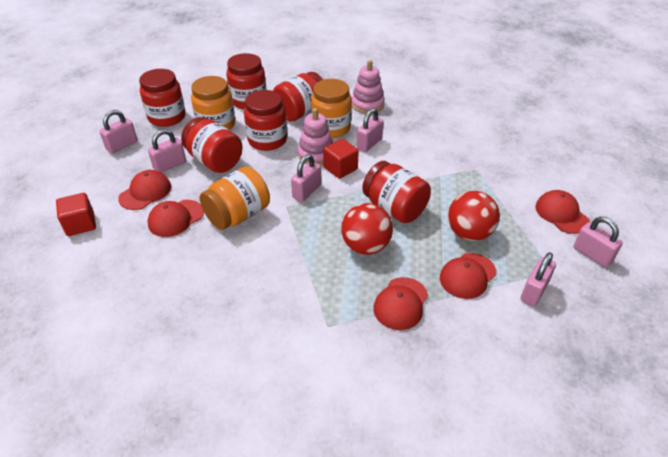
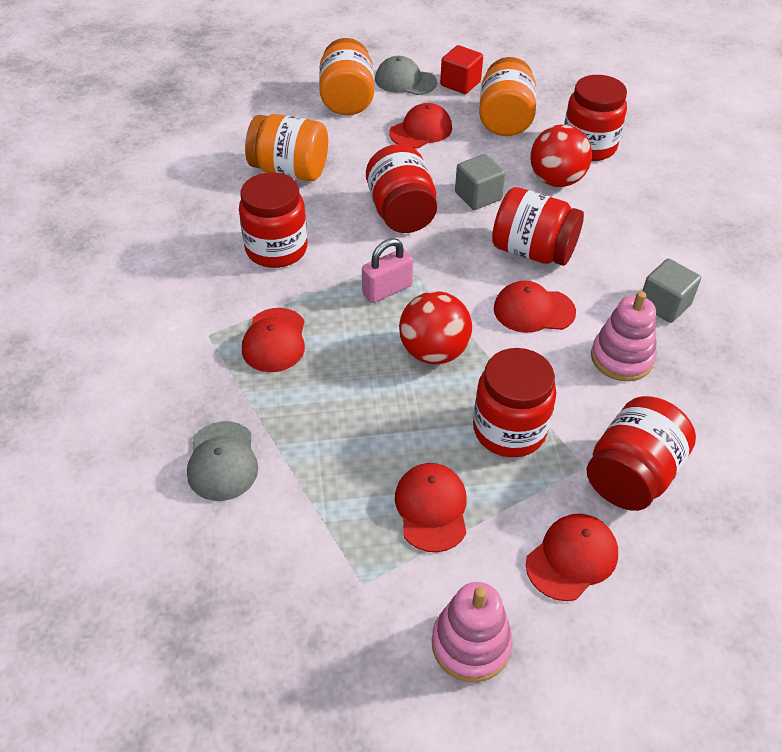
grey cap: none = 0 -> [187,421,258,501] [375,56,437,95] = 2
grey cube: none = 0 -> [455,154,505,210] [642,259,701,323] = 2
pink padlock: [99,110,137,153] [148,129,186,172] [291,154,321,202] [356,108,384,152] [521,252,556,306] [573,217,623,267] = 6 -> [362,238,413,303] = 1
red cube: [56,193,96,236] [323,139,359,179] = 2 -> [440,45,483,94] = 1

